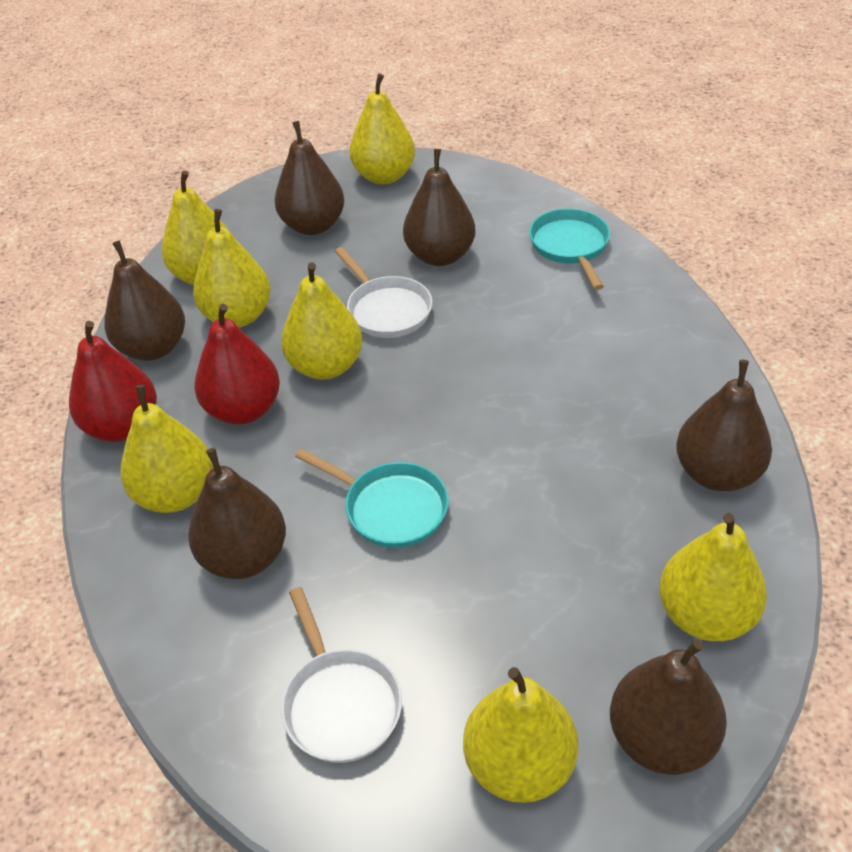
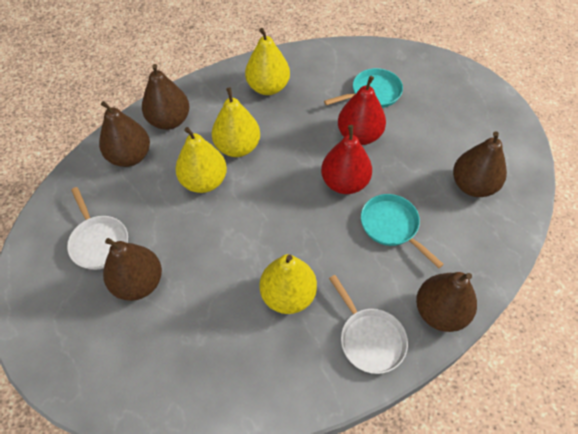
brown pear: [104,240,185,361] [188,448,286,579] [274,121,344,235] [403,149,475,266] [610,639,727,775] [676,360,772,491] = 6 -> [99,101,150,167] [103,238,162,301] [142,64,190,130] [416,272,477,332] [453,131,507,197] = 5
yellow pear: [121,385,213,513] [162,171,228,285] [193,209,271,328] [281,262,363,380] [349,73,415,184] [463,667,578,803] [659,513,767,641] = 7 -> [175,127,227,193] [212,87,260,157] [245,28,290,95] [259,254,317,314] = 4

